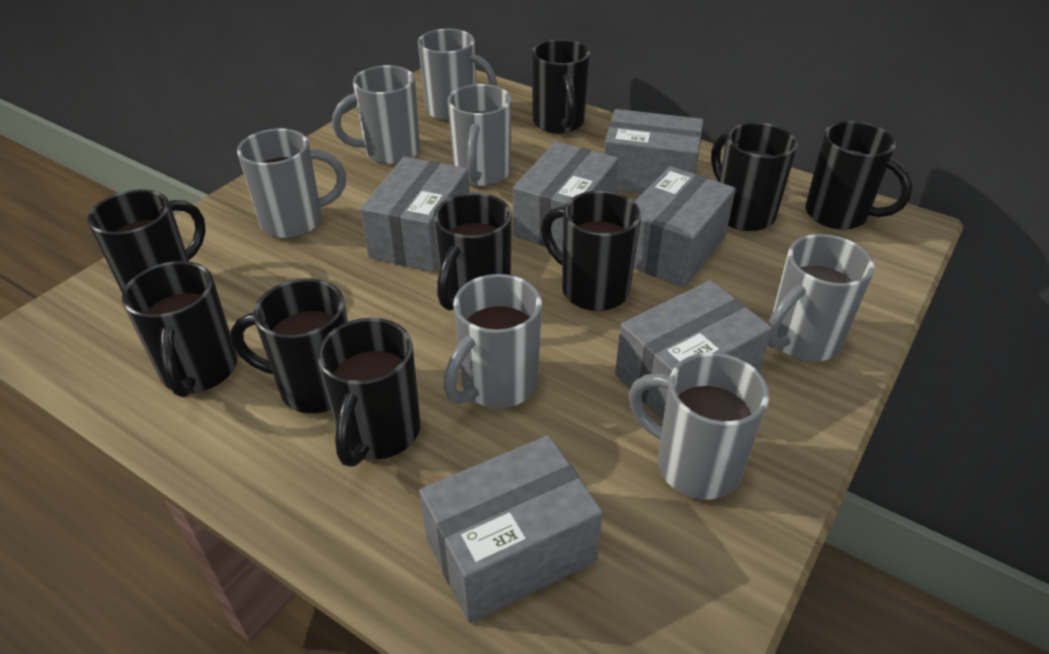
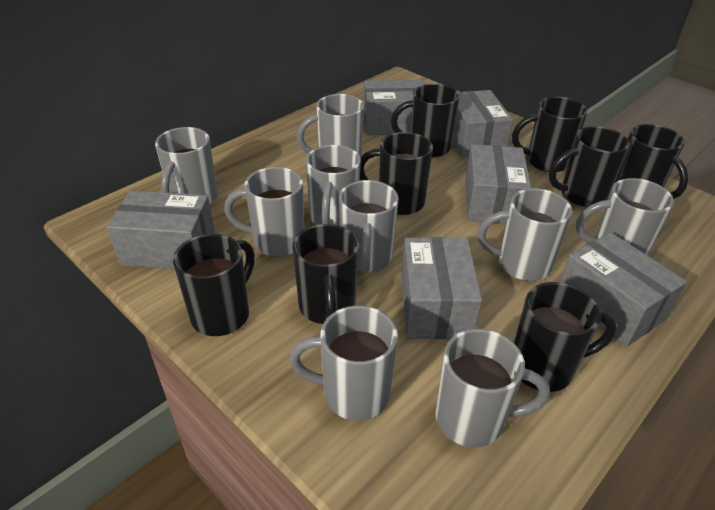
black mug: [87,189,206,293] [122,261,237,397] [231,279,348,413] [317,318,420,467] [433,193,512,311] [532,39,590,134] [541,191,641,311] [711,122,797,231] [805,121,913,230] = 9 -> [173,234,255,336] [292,224,359,324] [360,132,433,215] [391,84,459,158] [512,97,588,172] [514,282,617,392] [549,126,630,207] [614,124,688,199] = 8
grey mug: [237,128,346,238] [332,65,420,164] [418,29,497,121] [443,274,542,408] [447,84,512,186] [629,352,769,499] [768,234,875,362] = 7 -> [155,127,218,204] [224,167,304,257] [289,306,398,421] [297,94,364,158] [306,145,361,226] [339,180,399,273] [435,329,550,447] [478,188,572,281] [576,178,674,256] = 9

